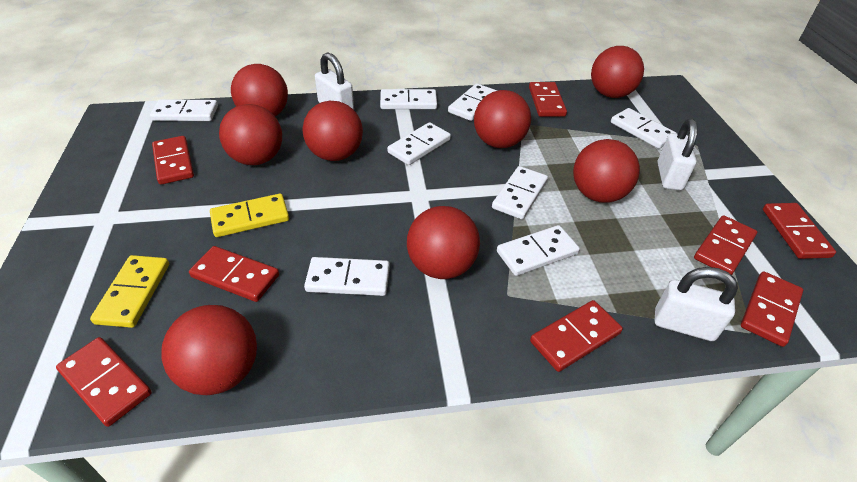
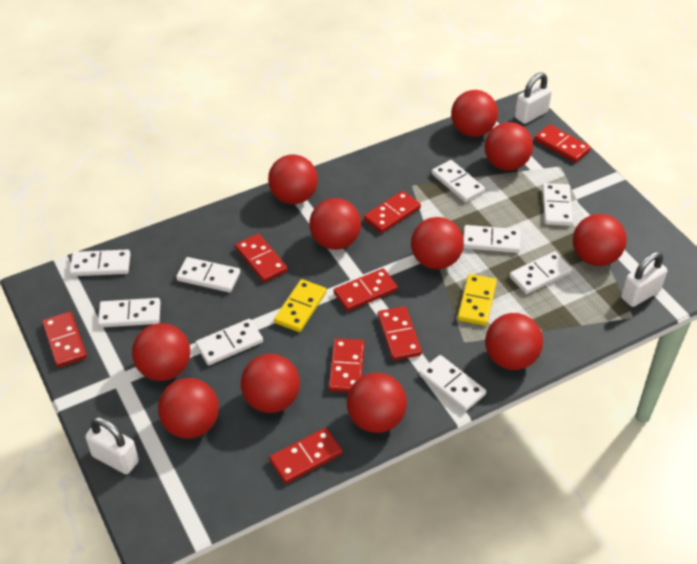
red ball: [161,305,257,395] [219,104,282,165] [231,64,288,116] [303,101,363,161] [407,206,480,279] [474,90,531,148] [573,139,640,203] [591,46,644,98] = 8 -> [132,323,190,381] [158,378,219,439] [241,354,300,413] [268,155,318,204] [309,198,361,250] [347,373,407,433] [411,217,464,269] [451,90,498,137] [484,122,533,171] [485,313,543,370] [573,214,627,266] = 11
white domino: [150,99,218,121] [304,257,390,296] [380,89,437,109] [387,122,451,165] [448,83,497,121] [492,166,548,219] [497,225,580,276] [611,108,677,149] = 8 -> [69,249,130,276] [98,298,160,328] [176,257,240,292] [195,319,263,365] [419,355,486,411] [432,160,485,202] [463,225,520,253] [509,252,572,294] [542,183,573,226] = 9

